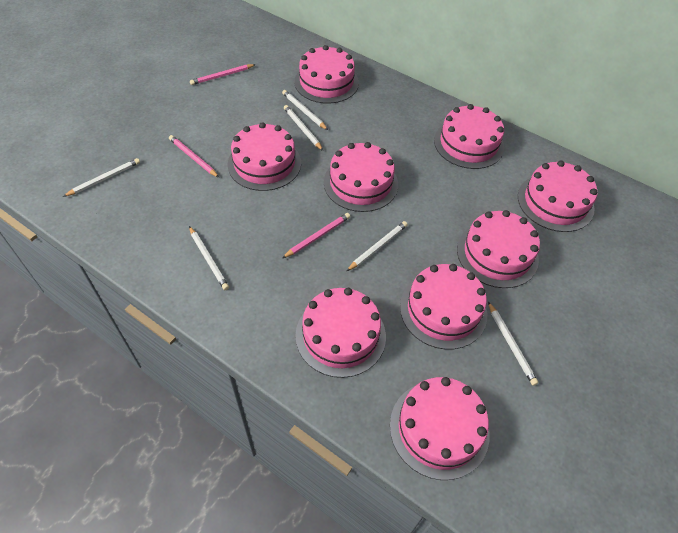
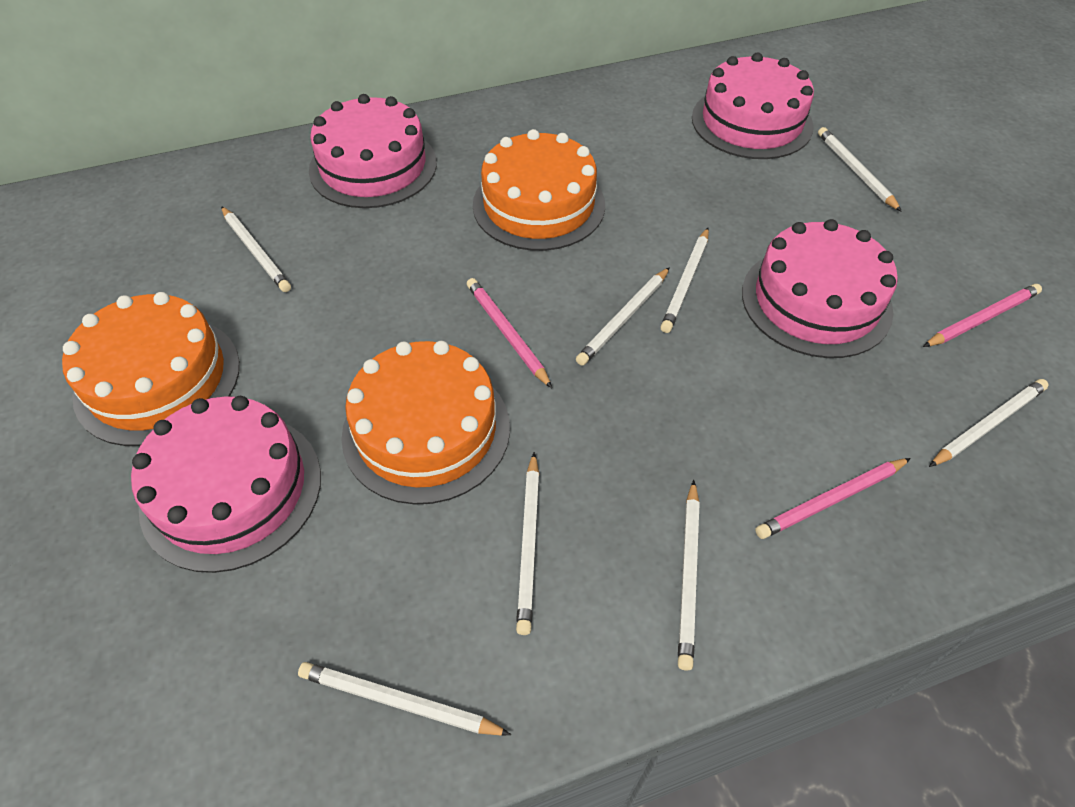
orange cake: none = 0 -> [62,292,240,446] [341,341,510,505] [473,129,605,251] = 3
pink cake: [228,122,301,191] [294,45,359,104] [295,288,386,378] [324,142,398,212] [390,377,489,480] [400,264,487,349] [434,104,504,169] [457,210,540,288] [518,161,597,232] = 9 -> [131,396,321,573] [309,94,437,208] [692,52,814,159] [742,219,898,358] = 4
white pencil: [63,158,140,197] [189,226,229,290] [282,90,328,130] [284,105,323,151] [347,221,408,271] [488,302,538,386] = 6 -> [221,206,291,292] [298,662,511,736] [516,452,539,635] [576,267,670,366] [660,228,709,333] [678,480,700,671] [818,127,902,212] [929,379,1048,467] = 8

